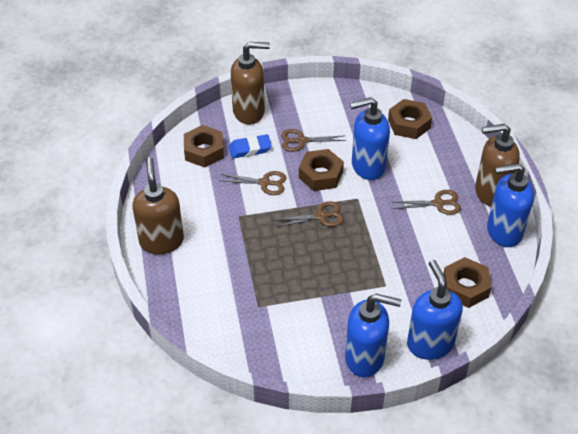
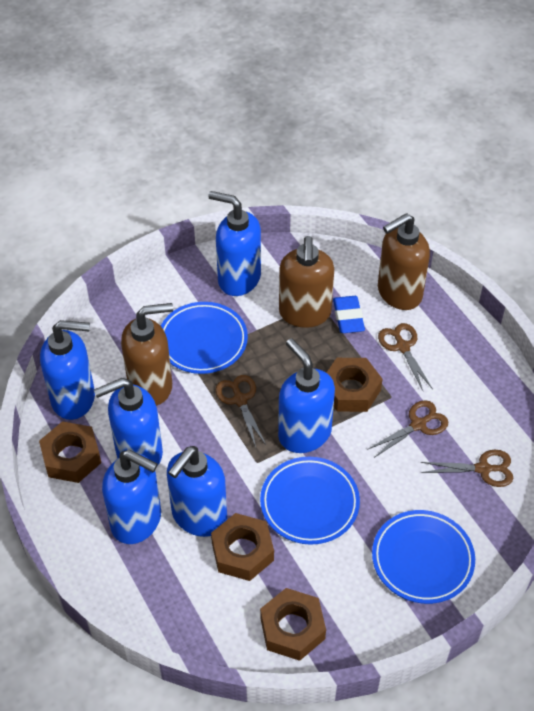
blue plate: none = 0 -> [161,302,248,374] [260,457,360,545] [372,510,475,604] = 3
blue soap dispenser: [345,294,401,377] [350,97,390,180] [407,260,463,360] [487,163,534,247] = 4 -> [40,320,95,420] [94,378,163,466] [102,450,161,544] [167,446,227,537] [208,191,261,296] [278,338,335,453] = 6

